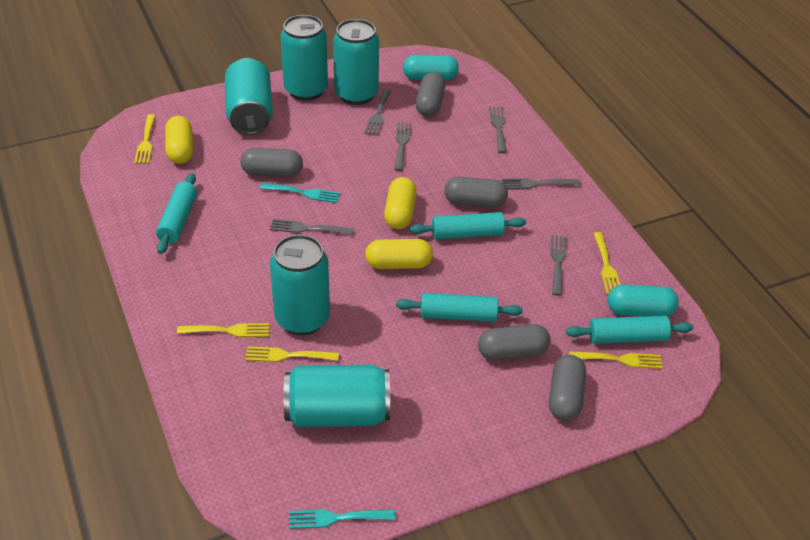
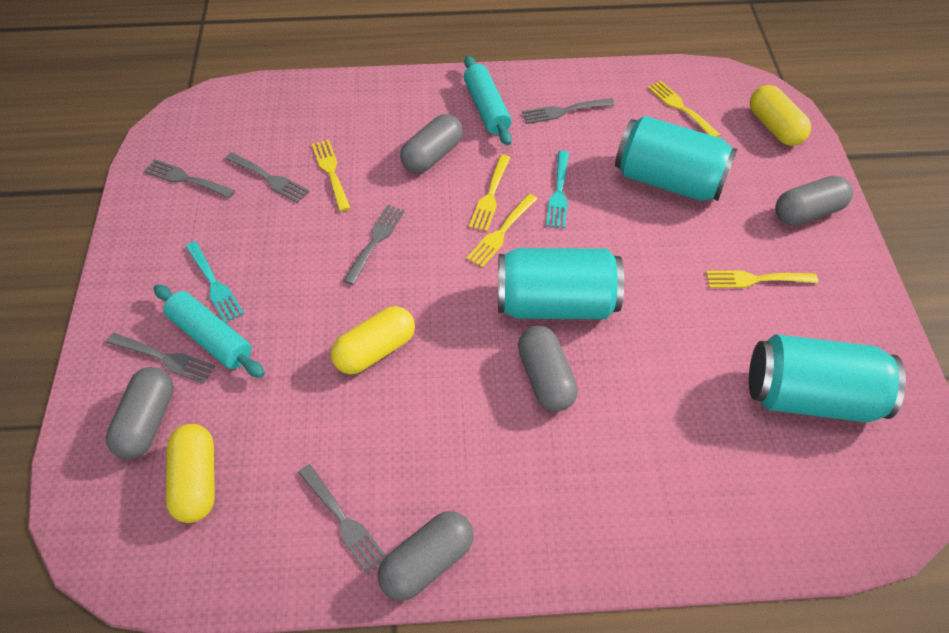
turquoise can: [225,58,273,135] [270,235,330,335] [281,15,328,101] [284,365,390,427] [333,19,379,105] = 5 -> [498,248,624,319] [615,116,738,201] [749,334,906,422] = 3
turquoise capsule: [403,55,459,80] [608,285,679,317] = 2 -> none = 0
turquoise rolling pin: [156,173,197,254] [396,293,523,322] [410,212,526,240] [566,316,693,344] = 4 -> [154,284,265,378] [464,56,512,146] = 2

